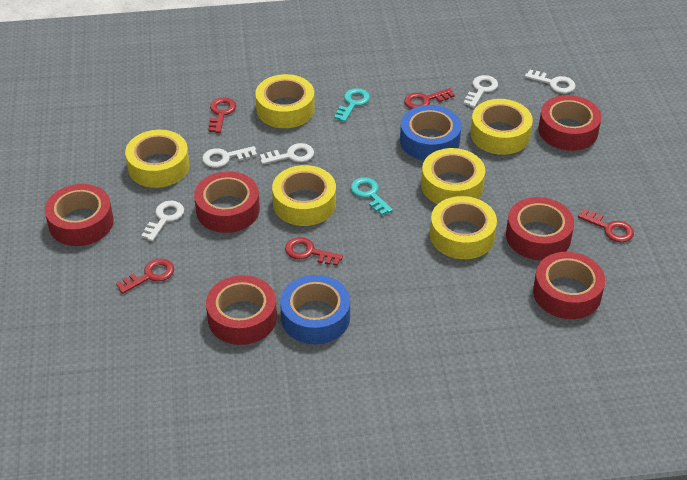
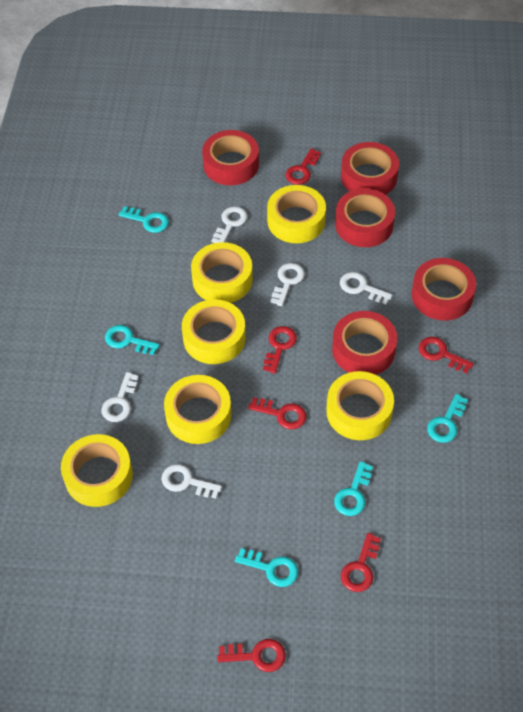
blue tape: [280,275,350,344] [400,105,461,161] = 2 -> none = 0
red key: [116,259,174,294] [209,98,236,133] [285,237,343,266] [404,88,455,109] [578,209,634,242] = 5 -> [217,639,286,672] [248,397,307,429] [263,326,297,374] [285,148,321,185] [341,533,381,592] [419,337,474,373] = 6
red tape: [45,184,114,246] [194,172,260,233] [206,275,277,345] [506,197,574,260] [533,252,605,319] [539,95,602,151] = 6 -> [202,130,259,185] [332,311,397,375] [335,189,395,247] [341,142,399,195] [411,258,476,321] = 5
turquoise key: [334,88,370,122] [351,177,393,216] = 2 -> [105,325,160,355] [118,206,169,233] [235,548,298,587] [334,461,373,516] [427,394,468,443] = 5

